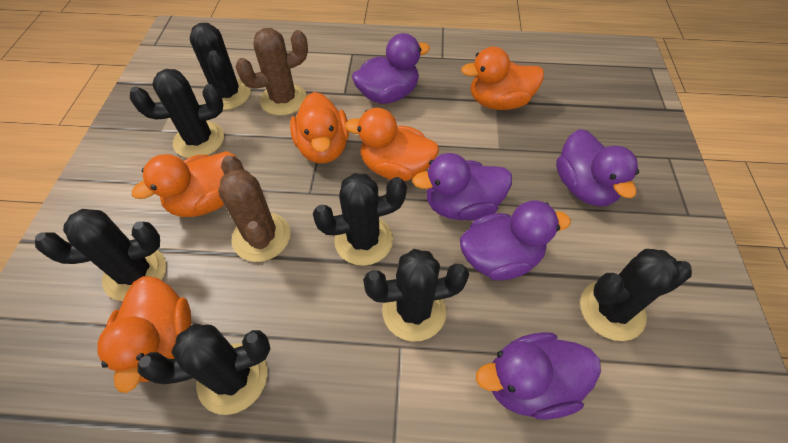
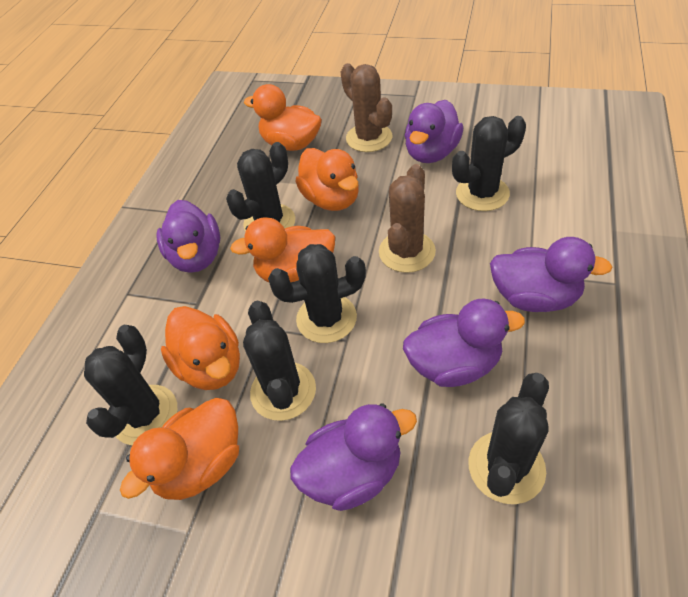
black cactus: [35,209,166,301] [130,69,224,158] [138,324,270,415] [190,23,251,110] [313,173,407,266] [363,249,469,341] [580,249,692,341] = 7 -> [84,325,177,445] [226,142,295,232] [243,301,316,421] [268,244,366,343] [452,116,526,211] [468,373,549,504] = 6

